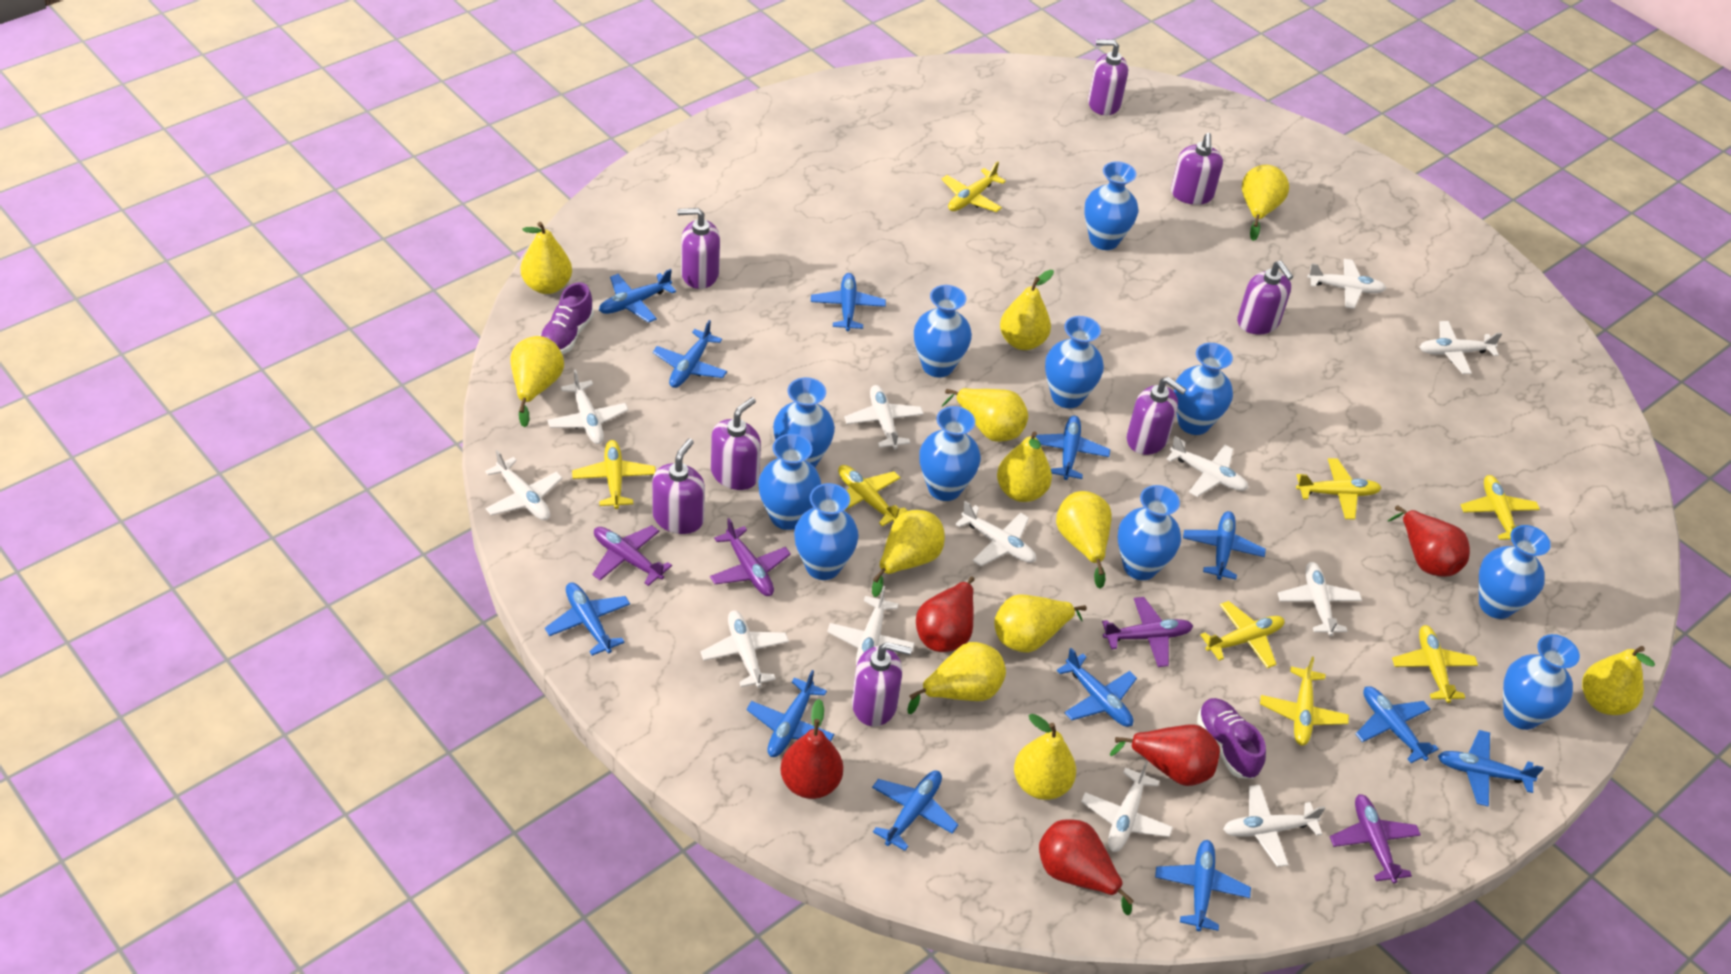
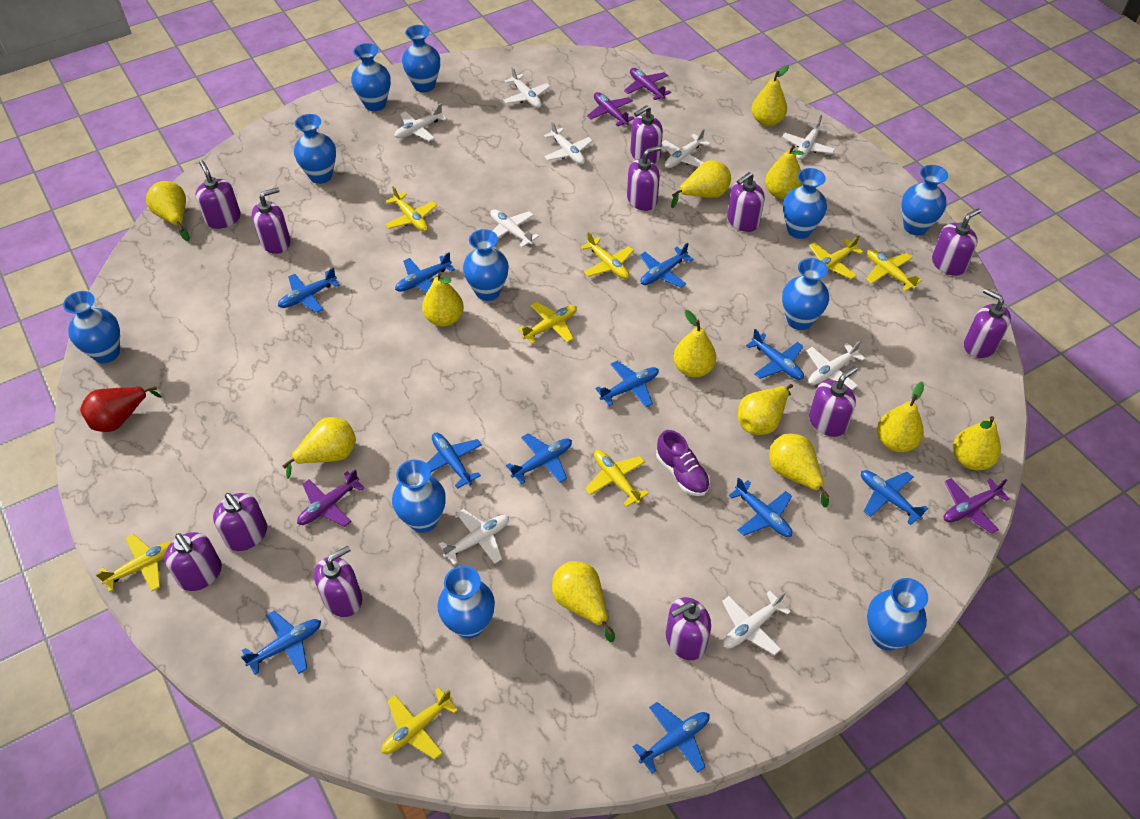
blue plane: [545,583,630,656] [599,269,676,323] [653,320,727,388] [747,670,834,757] [811,273,886,331] [872,771,958,851] [1035,416,1110,480] [1057,648,1137,727] [1155,840,1251,931] [1183,511,1266,580] [1356,686,1439,763] [1438,730,1544,807] = 12 -> [241,611,321,675] [278,267,340,313] [395,252,455,292] [426,433,482,489] [506,433,572,484] [595,361,659,407] [633,702,709,773] [640,243,694,288] [729,478,792,537] [746,329,804,380] [861,470,928,525] = 11
purple shoe: [539,282,594,354] [1197,698,1266,779] = 2 -> [656,430,710,496] = 1
purple soap dispenser: [652,439,705,534] [677,208,720,289] [711,397,761,490] [852,642,912,727] [1088,39,1128,116] [1127,377,1187,455] [1171,133,1223,205] [1237,261,1294,334] = 8 -> [164,532,222,591] [196,160,241,229] [213,493,267,551] [252,187,291,254] [314,546,362,617] [627,145,661,211] [630,105,663,164] [666,597,711,660] [727,172,765,232] [809,366,857,437] [932,208,981,276] [964,288,1011,358] = 12
red pear: [780,699,843,799] [916,576,975,652] [1039,819,1134,915] [1110,724,1220,786] [1388,505,1470,577] = 5 -> [80,386,162,432] = 1
white plane: [485,450,563,520] [547,369,629,444] [700,610,789,688] [827,586,915,666] [844,385,923,449] [955,501,1036,566] [1081,760,1173,852] [1167,436,1248,497] [1223,785,1325,867] [1278,562,1362,636] [1307,259,1387,309] [1420,321,1502,374] = 12 -> [395,104,447,141] [439,509,509,565] [490,209,539,247] [503,67,551,108] [544,121,593,165] [662,129,710,168] [722,591,791,655] [782,115,835,160] [807,341,865,390] = 9

